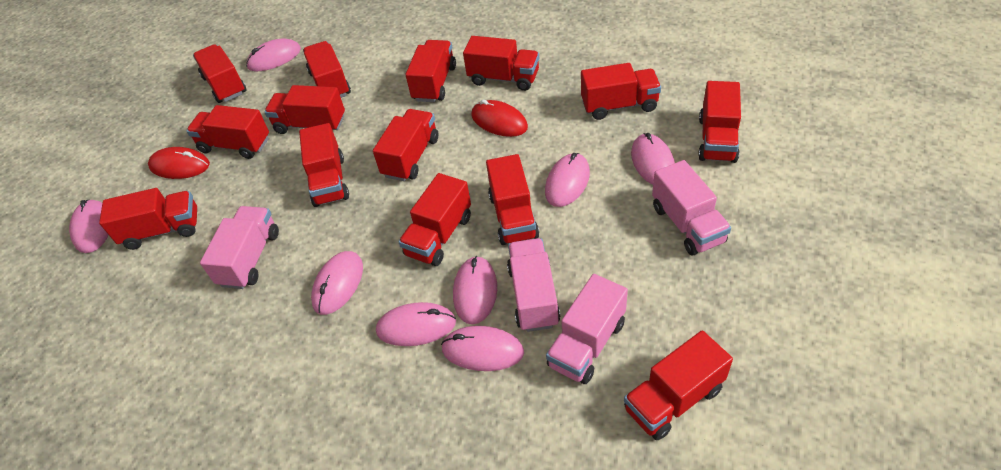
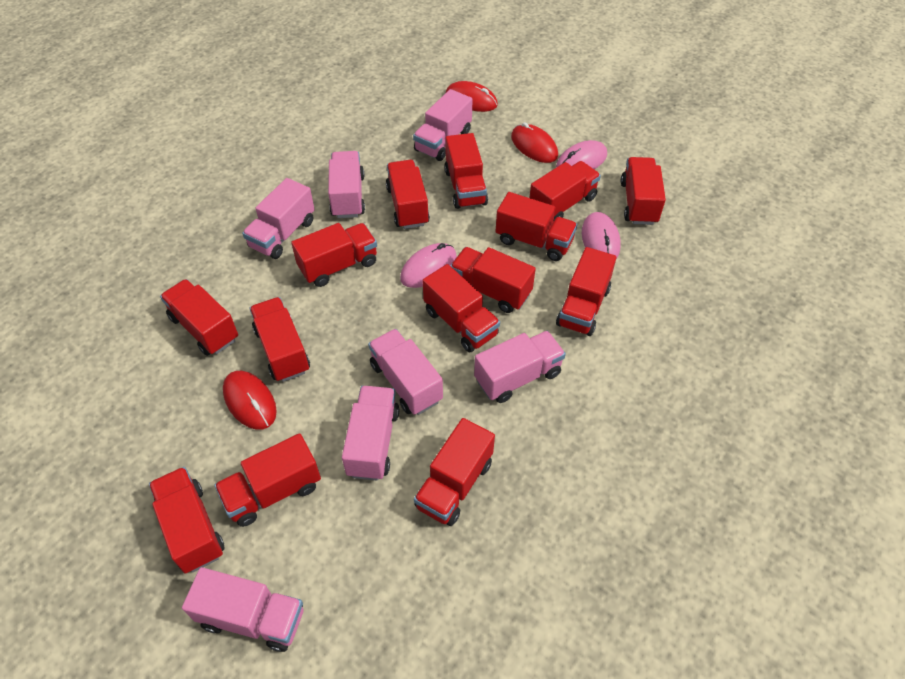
pink mouse: [69,200,109,253] [246,38,301,71] [311,251,363,315] [376,302,456,346] [441,326,524,371] [453,256,497,324] [545,153,590,207] [631,133,675,185] = 8 -> [400,243,457,288] [556,140,607,169] [582,212,621,259] = 3
pink truck: [200,206,279,289] [507,238,560,332] [546,274,628,384] [652,160,731,255] = 4 -> [182,567,304,652] [242,178,315,259] [328,151,365,218] [342,386,399,481] [368,329,443,415] [413,89,473,161] [474,331,566,403] = 7
red mouse: [148,147,210,179] [472,100,528,137] = 2 -> [223,371,277,430] [446,81,498,112] [511,122,558,163] = 3

